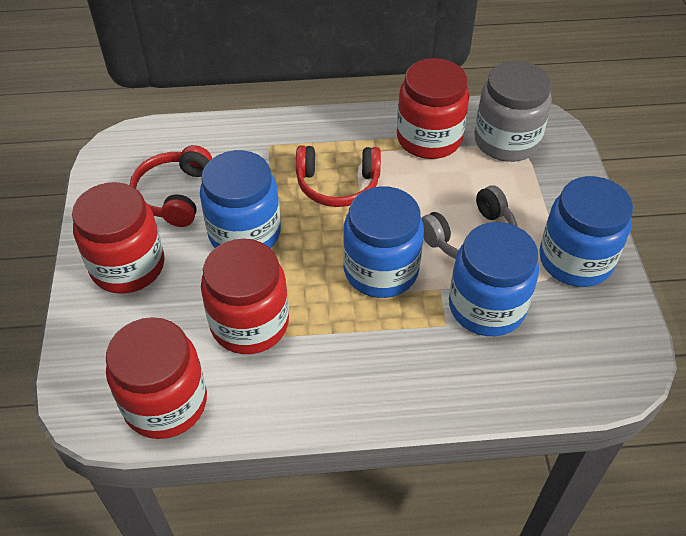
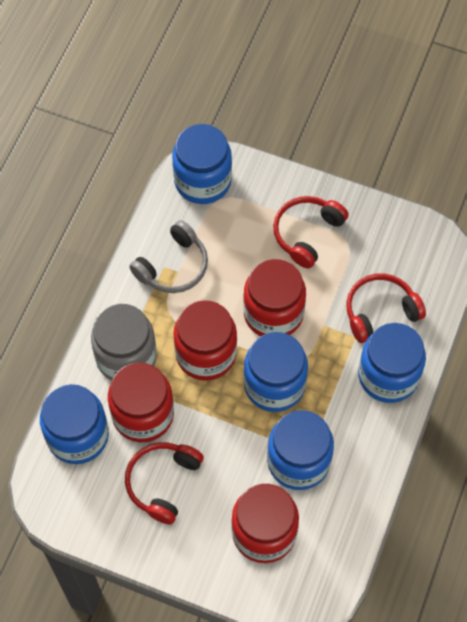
blue jar: [200,150,281,249] [343,186,424,298] [449,222,539,336] [539,176,633,287] = 4 -> [40,384,109,464] [172,124,232,204] [244,332,308,412] [267,410,334,490] [358,323,426,403] = 5
red headphones: [130,145,212,227] [296,145,381,207] = 2 -> [125,442,204,524] [273,196,348,268] [346,273,426,343] = 3

